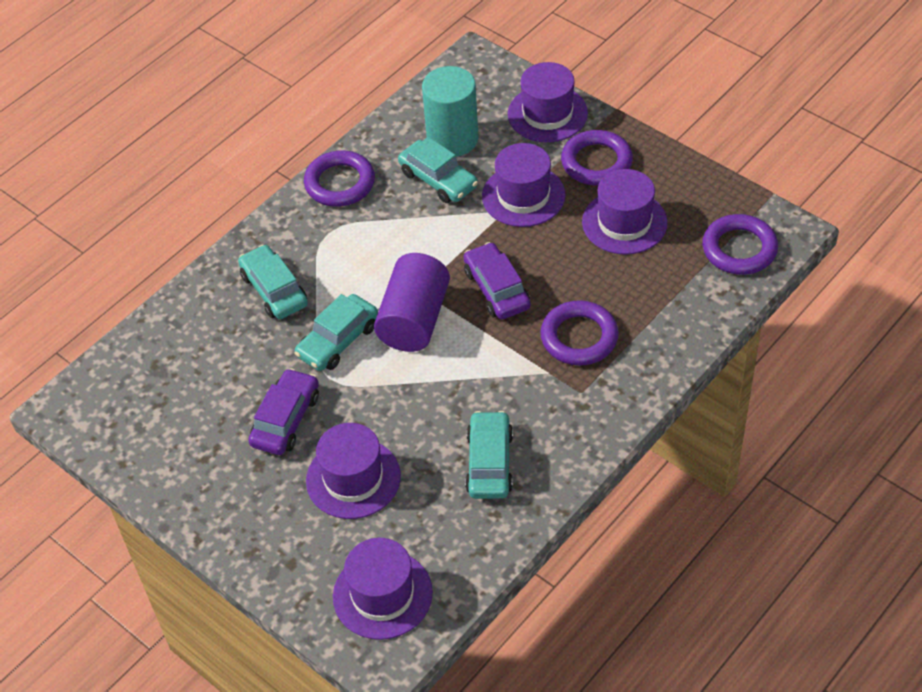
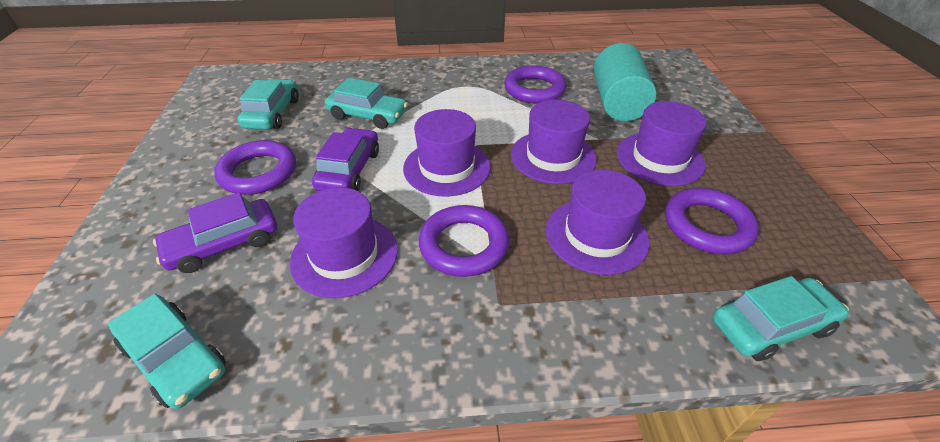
purple cylinder: [374,253,450,352] = 1 -> none = 0

